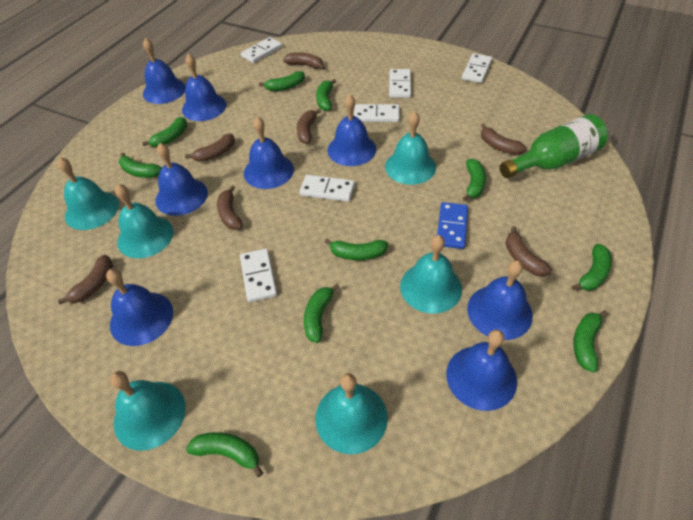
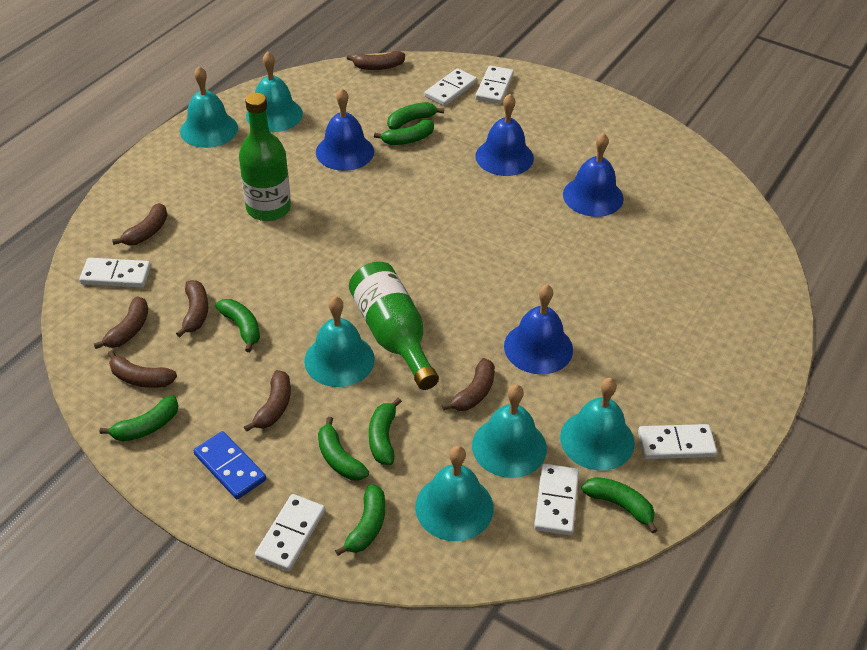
blue bell: [106,269,173,346] [143,38,186,104] [155,143,208,216] [182,54,227,121] [244,117,294,189] [328,94,376,166] [446,330,517,411] [467,260,533,340] = 8 -> [316,89,374,171] [475,94,534,176] [504,284,573,374] [563,133,624,217] = 4
green banana: [119,153,162,178] [142,117,187,147] [186,432,263,477] [259,71,305,91] [304,284,340,343] [316,79,336,111] [325,239,388,260] [463,159,486,201] [572,244,612,291] [573,310,608,372] = 10 -> [100,396,178,441] [215,299,260,352] [318,417,369,481] [335,484,385,556] [369,398,402,465] [374,120,434,145] [387,102,444,129] [581,477,658,533] = 8
green bottle: [500,114,608,178] = 1 -> [239,93,291,221] [349,262,439,390] = 2

